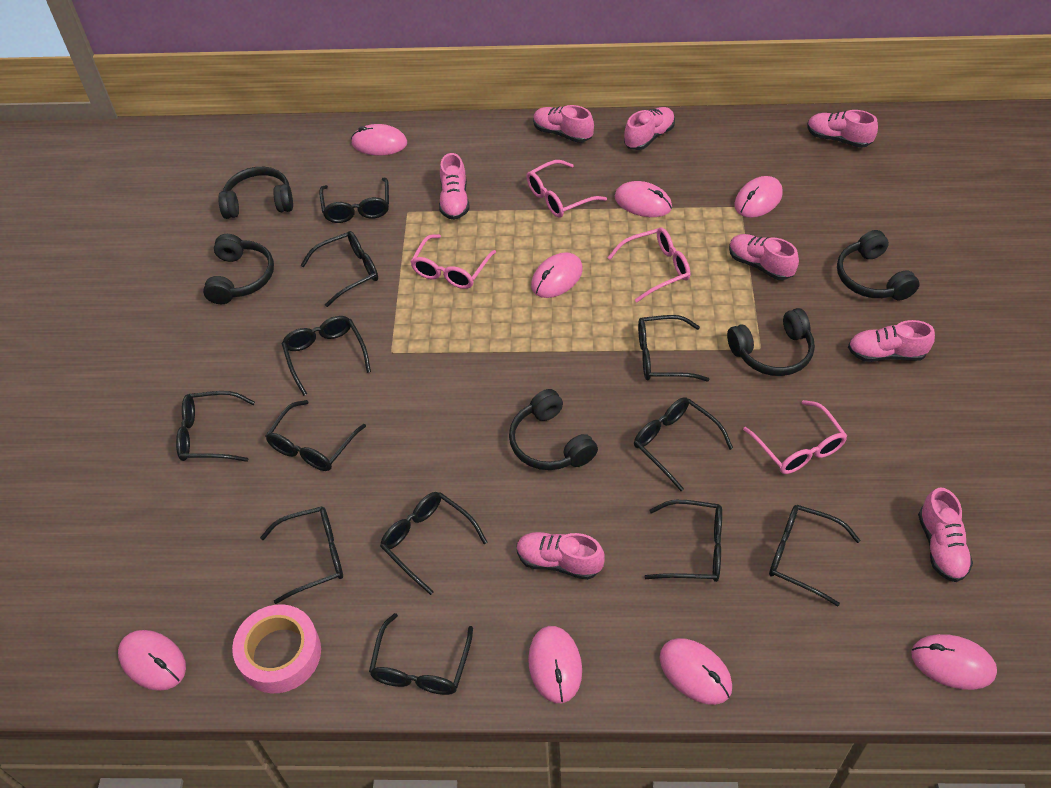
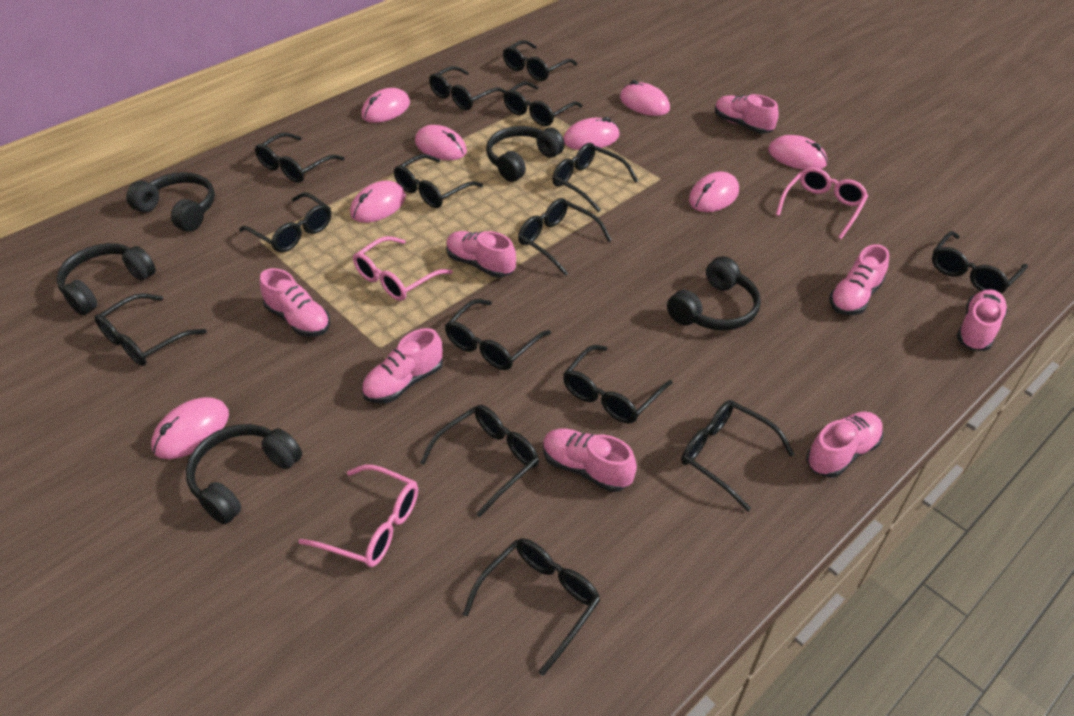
black glasses: [176,391,255,462] [260,506,343,604] [266,400,366,471] [281,316,371,396] [301,231,378,307] [319,178,389,223] [369,613,473,695] [380,492,487,595] [634,397,733,491] [638,315,710,382] [644,500,722,582] [769,505,860,607] = 12 -> [95,293,207,366] [239,192,331,252] [255,133,344,183] [394,154,483,208] [420,405,539,517] [429,66,507,110] [445,299,551,370] [463,538,600,676] [503,40,577,81] [503,81,583,126] [518,198,612,276] [552,143,638,212] [563,345,672,423] [681,400,794,511] [932,231,1028,293] = 15
pink glasses: [410,234,496,289] [526,160,607,218] [607,228,690,303] [743,400,847,474] = 4 -> [299,465,418,567] [353,236,453,301] [776,167,868,239] = 3
pink tape: [232,604,321,693] = 1 -> none = 0

